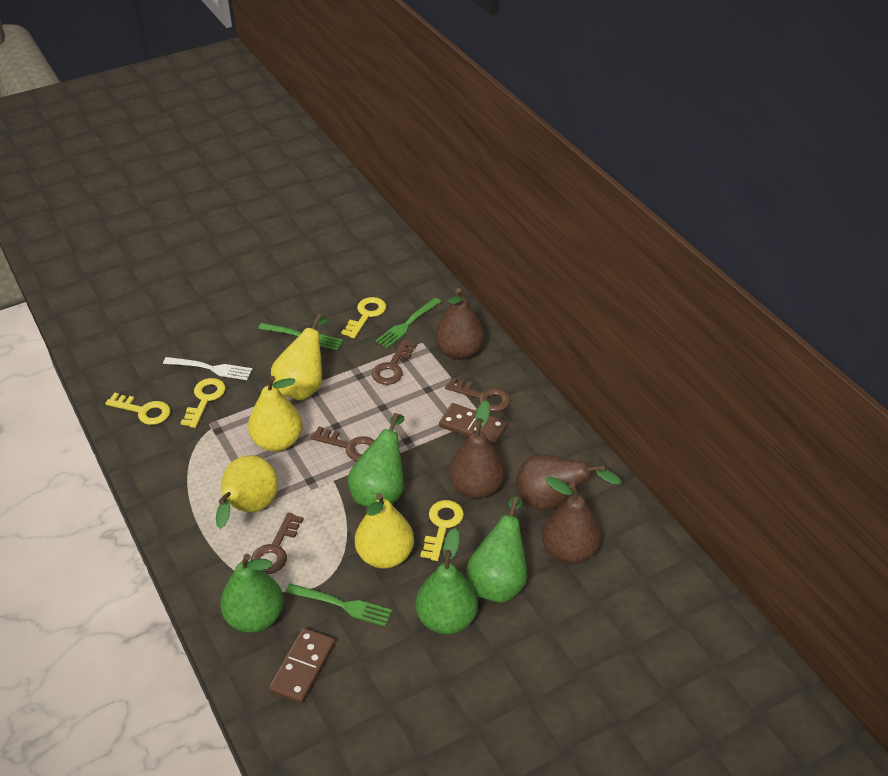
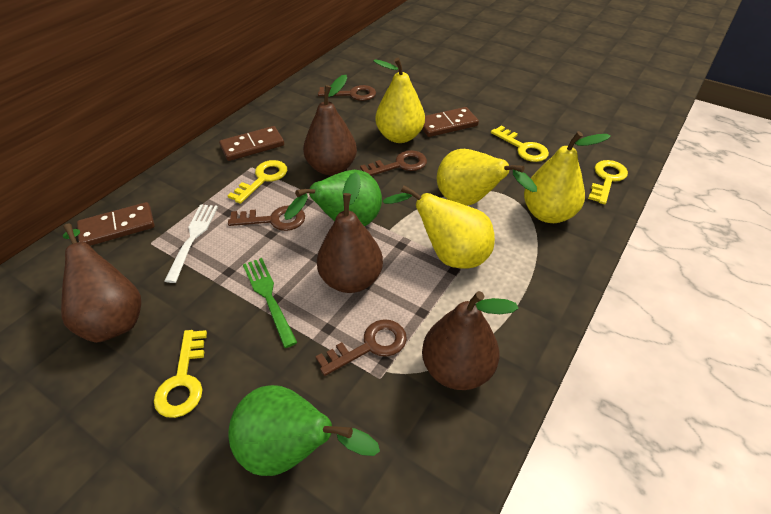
brown domino: [269,628,335,704] [439,403,508,446] = 2 -> [77,202,155,246] [219,126,284,161] [422,107,479,137] = 3
green fork: [258,323,343,351] [285,583,392,626] [375,298,441,348] = 3 -> [243,258,298,348] = 1
green pear: [220,554,284,633] [348,413,404,507] [416,528,478,634] [466,496,527,603] = 4 -> [229,385,380,476] [284,170,382,226] = 2

